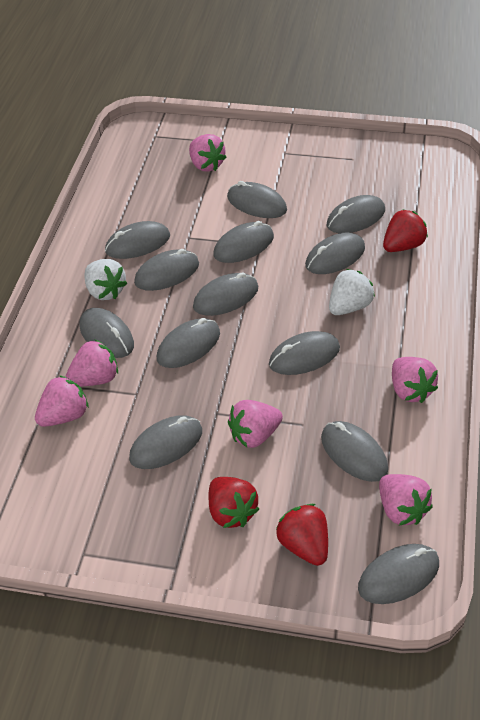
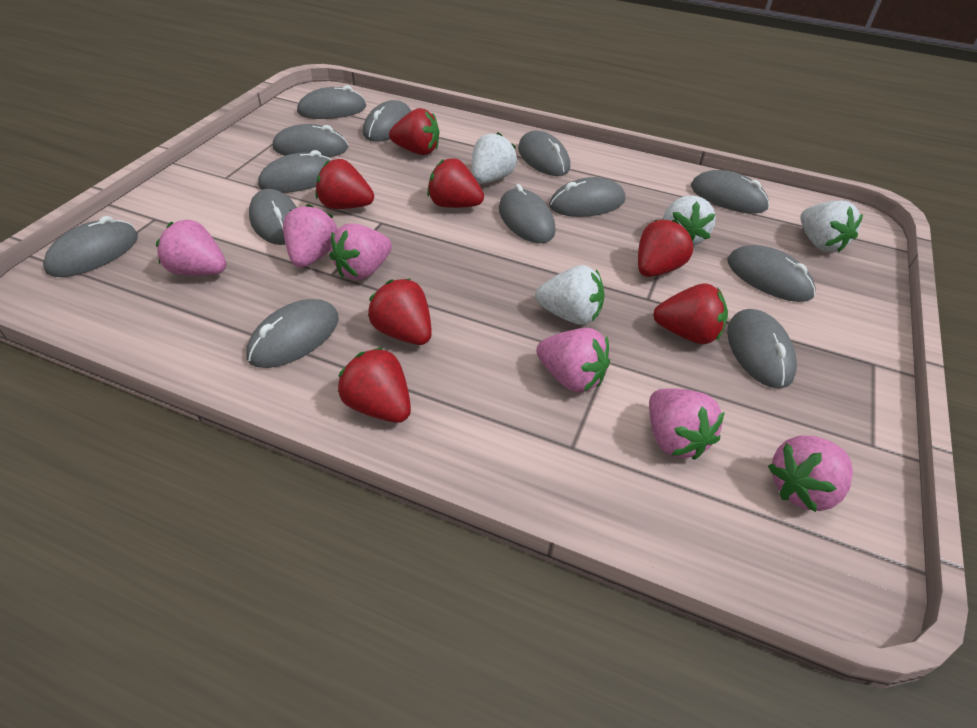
red strawberry: [208,477,259,528] [276,504,328,566] [383,209,428,252] = 3 -> [316,159,374,209] [338,347,411,423] [368,279,432,345] [389,108,439,155] [427,158,484,208] [638,219,694,277] [653,284,728,344] = 7
white strawberry: [84,259,127,300] [329,269,375,315] = 2 -> [472,132,517,184] [535,265,605,325] [663,195,716,246] [800,201,863,252] = 4

